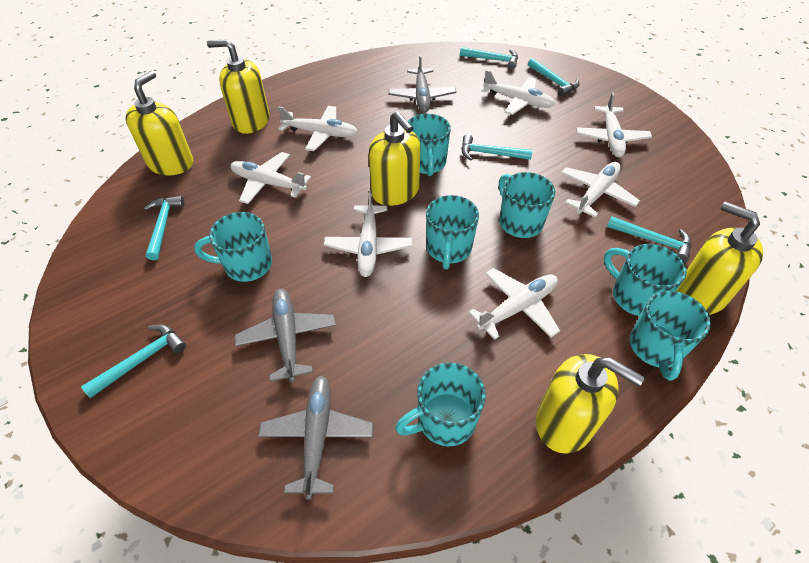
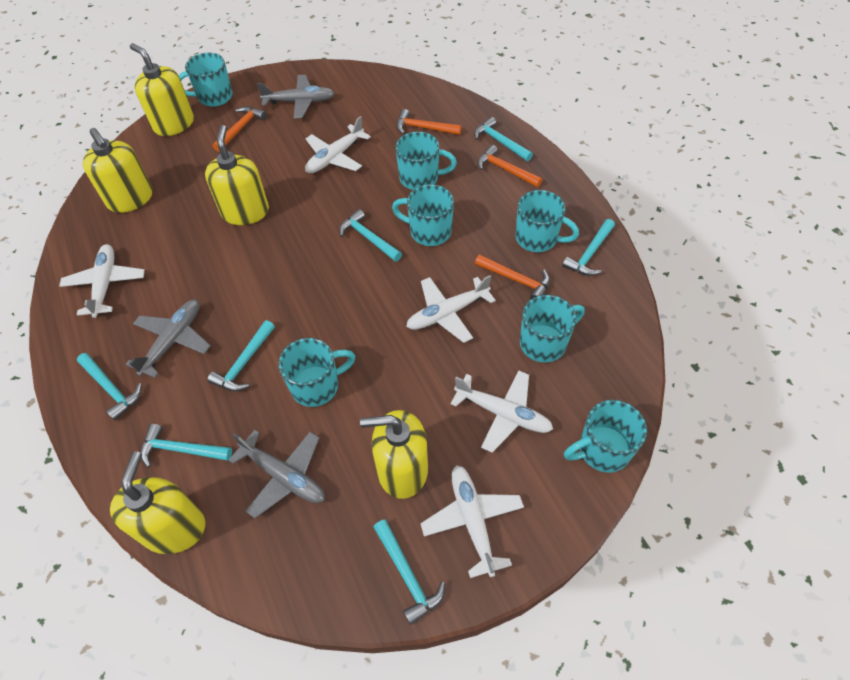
orange hammer: none = 0 -> [213,106,266,152] [397,109,462,135] [475,255,550,299] [477,145,542,187] = 4
turquoise hammer: [81,324,186,398] [144,196,184,260] [460,47,518,69] [461,134,533,160] [528,58,580,96] [607,216,691,262] = 6 -> [77,353,141,421] [141,424,232,467] [207,320,275,391] [339,209,402,262] [374,519,445,625] [474,117,533,161] [562,219,615,276] = 7
white plane: [230,152,311,204] [278,106,358,151] [324,190,412,277] [468,268,560,340] [481,70,555,115] [561,162,640,218] [576,92,652,157] = 7 -> [59,244,145,318] [305,116,371,173] [406,275,496,343] [420,465,524,578] [451,370,553,453] = 5

